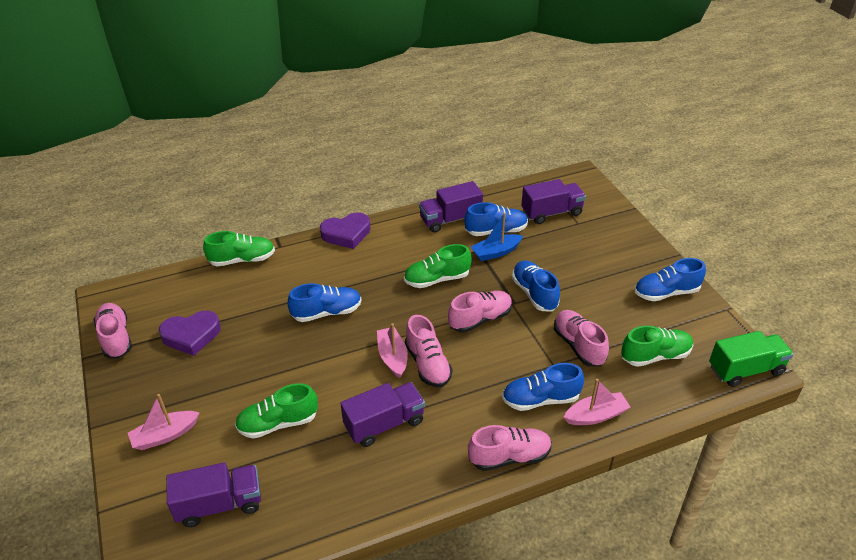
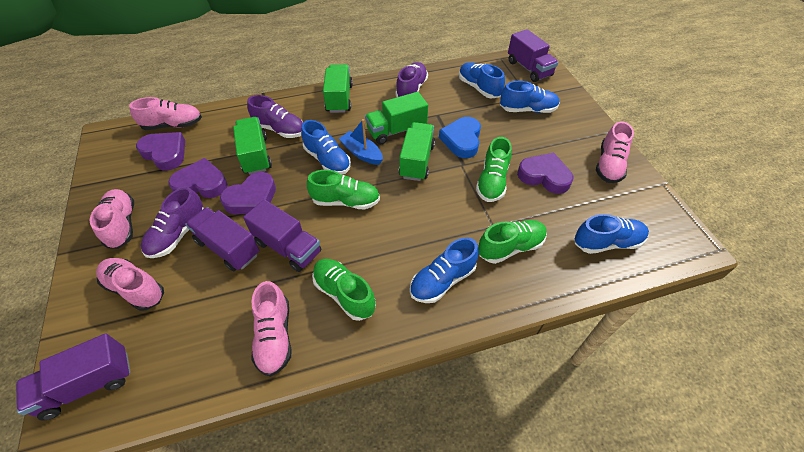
blue heart: none = 0 -> [439,117,481,158] = 1
green truck: [709,331,794,387] = 1 -> [233,117,272,175] [323,64,353,113] [365,92,428,144] [399,122,435,181] = 4
pink boat: [128,394,200,450] [377,323,408,378] [564,379,630,425] = 3 -> none = 0
purple heart: [159,311,221,356] [320,212,371,249] = 2 -> [136,132,185,170] [168,158,228,198] [220,172,276,214] [517,153,573,194] = 4
purple shoe: none = 0 -> [141,187,204,258] [247,95,303,138] [395,62,428,97] = 3

